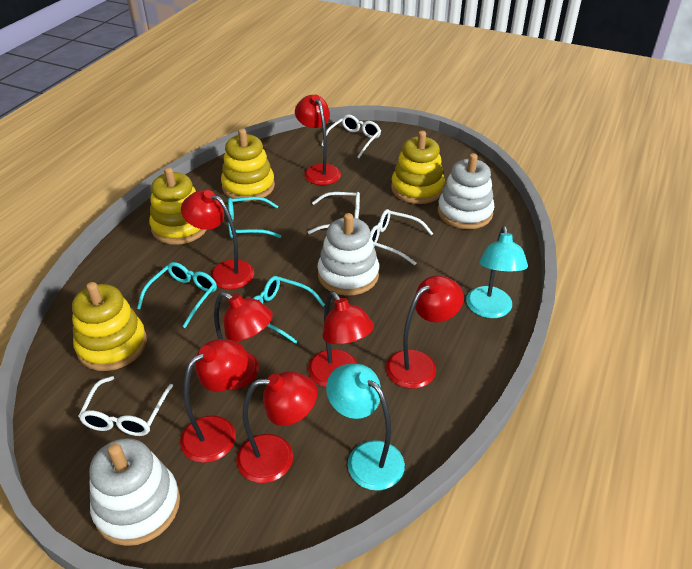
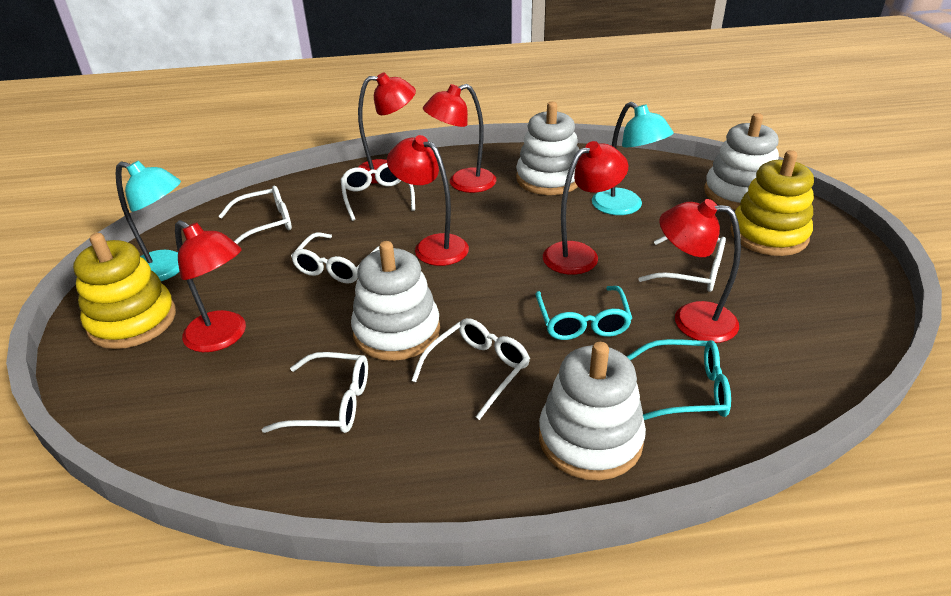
red lamp: [180,339,248,463] [181,190,254,289] [214,292,273,390] [236,371,317,483] [295,95,341,185] [308,292,374,387] [386,275,464,389] = 7 -> [175,220,246,352] [358,72,416,183] [387,135,469,266] [423,84,496,193] [543,141,628,275] [659,199,741,343] = 6
turquoise glasses: [137,262,217,328] [228,197,281,238] [253,276,325,344] = 3 -> [535,286,632,340] [626,339,731,420] = 2
white glasses: [78,376,173,436] [308,192,360,234] [321,115,381,158] [371,209,433,265] = 4 -> [219,186,292,244] [262,352,368,433] [291,232,380,284] [341,163,415,221] [411,318,530,420] [638,236,726,292] = 6
white stacking toy: [89,438,180,546] [317,213,379,296] [438,153,495,229] = 3 -> [351,241,440,361] [516,102,579,195] [539,342,646,480] [704,113,779,210] = 4
yellow stacking toy: [72,282,147,371] [149,167,207,245] [221,128,275,202] [391,131,445,204] = 4 -> [73,233,176,349] [730,150,814,256] = 2

